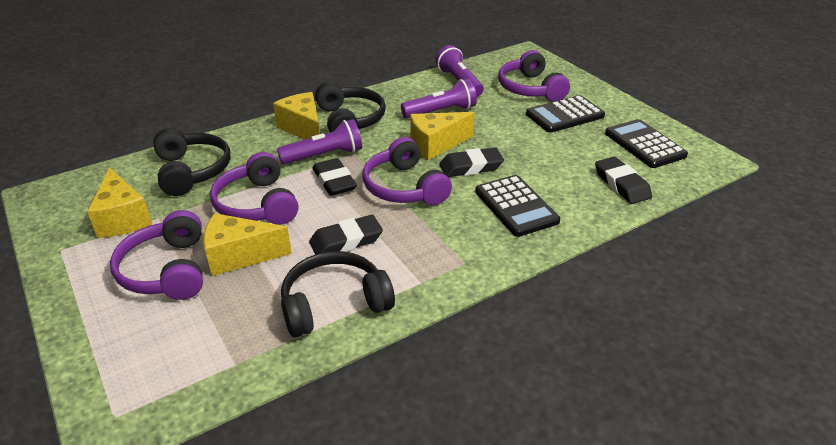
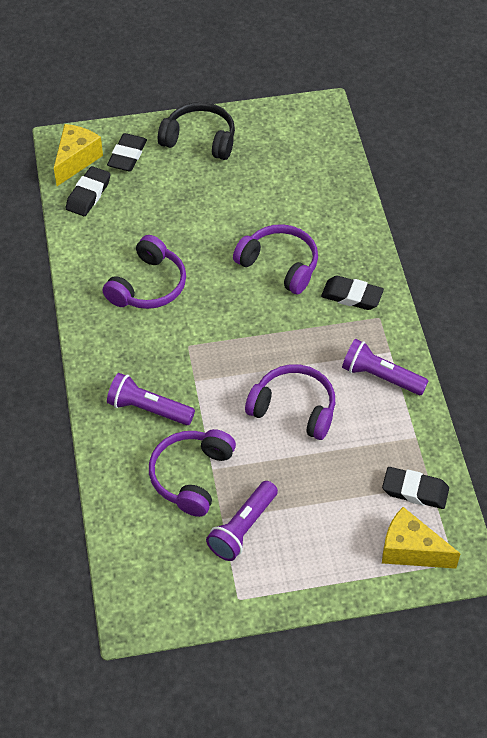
black calculator: [475,175,560,237] [526,95,605,133] [605,119,688,168] = 3 -> none = 0
black headphones: [153,128,230,196] [281,251,395,337] [315,82,386,132] = 3 -> [158,102,235,160] = 1
yellow cheese: [87,167,152,238] [203,213,292,276] [273,92,320,140] [410,112,475,160] = 4 -> [54,124,103,186] [382,507,461,569] = 2

